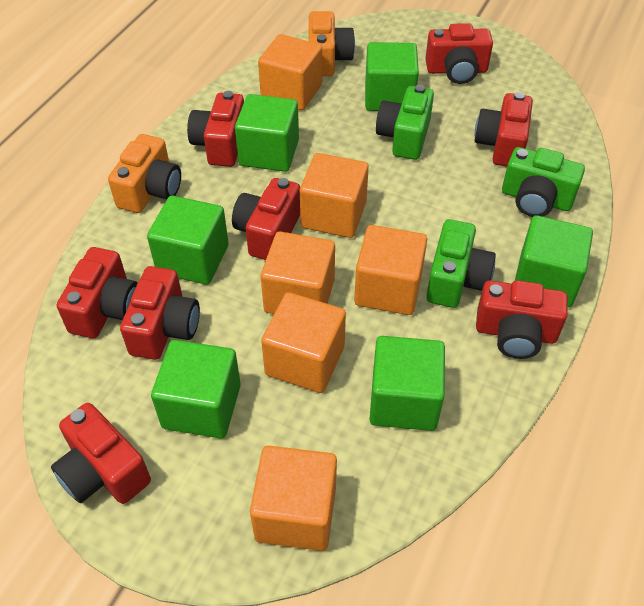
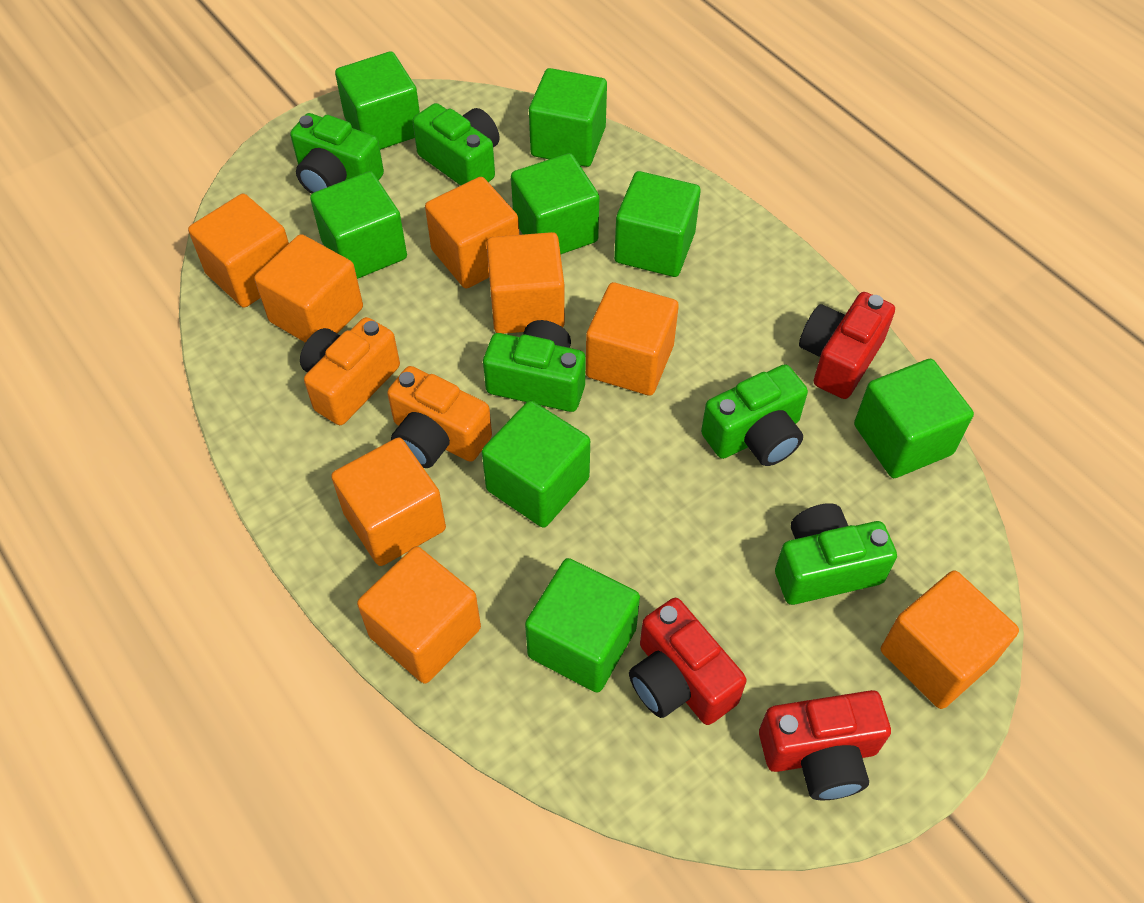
green camera: [376,84,434,160] [426,219,496,308] [502,147,585,217] = 3 -> [290,113,384,194] [412,103,499,186] [483,320,586,412] [701,364,808,466] [775,503,897,605] = 5
green cube: [147,196,229,285] [151,340,241,439] [235,94,299,172] [365,42,419,111] [369,336,445,431] [515,215,593,307] = 6 -> [310,171,407,279] [335,51,420,150] [482,401,590,528] [511,153,599,254] [525,558,640,693] [529,68,607,167] [614,171,701,277] [854,359,974,478] = 8
orange cube: [250,445,337,551] [258,34,322,110] [261,231,335,314] [261,292,346,393] [300,153,369,238] [354,225,427,315] = 6 -> [188,194,289,308] [254,234,363,343] [331,438,446,566] [357,546,481,684] [425,177,519,289] [486,232,565,334] [586,282,679,396] [881,571,1019,709] = 8
red camera: [51,403,151,504] [57,247,138,338] [120,266,200,360] [187,91,244,167] [232,178,300,260] [425,23,493,84] [475,92,533,166] [476,280,568,359] = 8 -> [629,598,746,725] [759,690,891,800] [799,292,895,399] = 3

